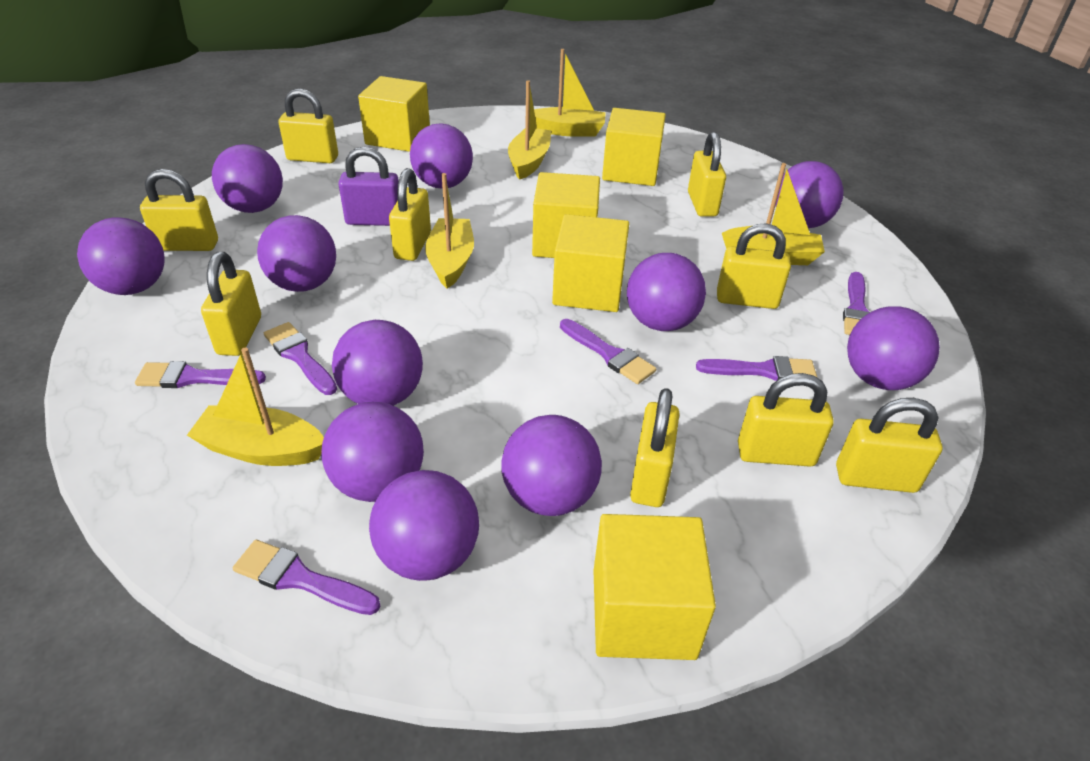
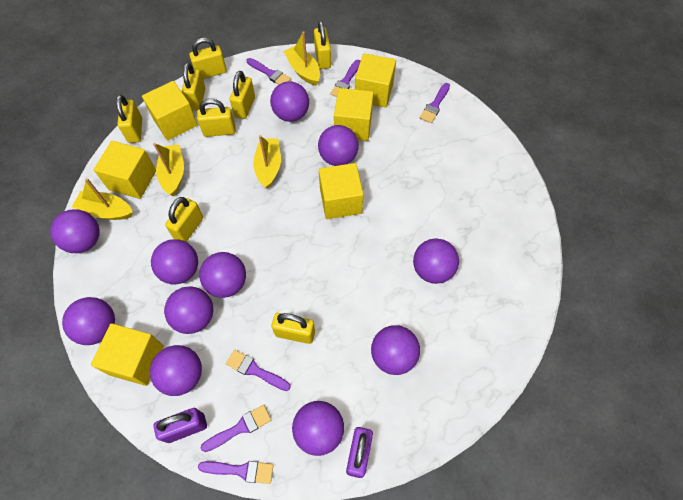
purple padlock: [338,147,399,226] = 1 -> [153,408,207,443] [346,427,373,478] = 2
yellow boat: [187,347,324,466] [425,173,474,288] [508,80,551,180] [534,49,606,137] [722,163,825,265] = 5 -> [72,178,133,220] [153,143,184,196] [253,135,281,189] [284,31,320,86] = 4
yellow cube: [358,76,430,152] [532,172,600,258] [552,214,629,312] [593,514,716,660] [602,108,666,186] = 5 -> [91,323,164,386] [94,141,156,199] [142,81,198,141] [319,163,363,219] [334,88,374,141] [355,53,396,108] = 6
yellow padlock: [140,169,218,251] [201,252,261,356] [278,88,338,163] [389,168,431,261] [630,388,679,507] [688,132,726,217] [717,223,791,309] [738,373,834,467] [836,398,942,493] = 9 -> [116,95,142,143] [165,197,203,242] [182,62,205,111] [189,38,227,79] [197,99,235,137] [230,71,255,119] [272,313,315,344] [314,21,331,69] = 8

